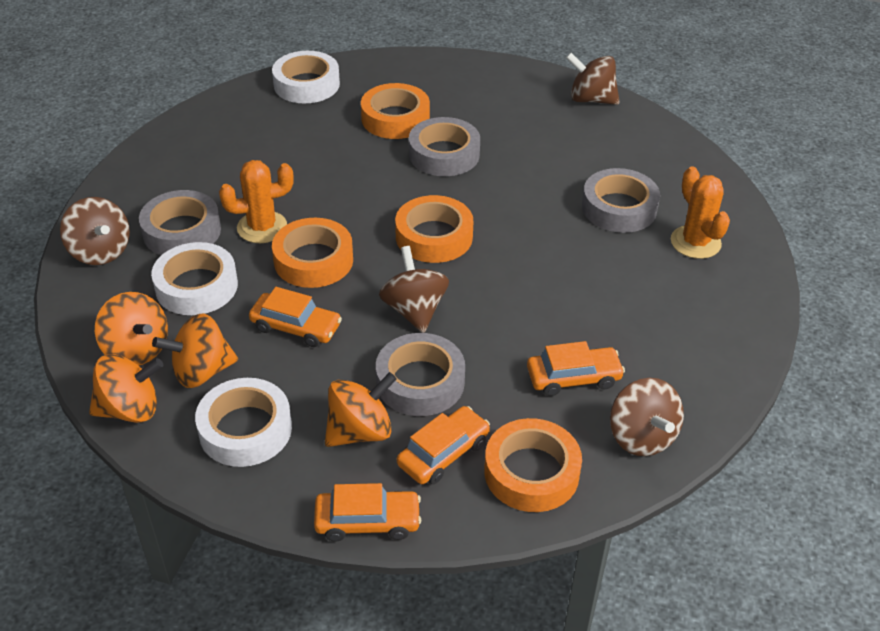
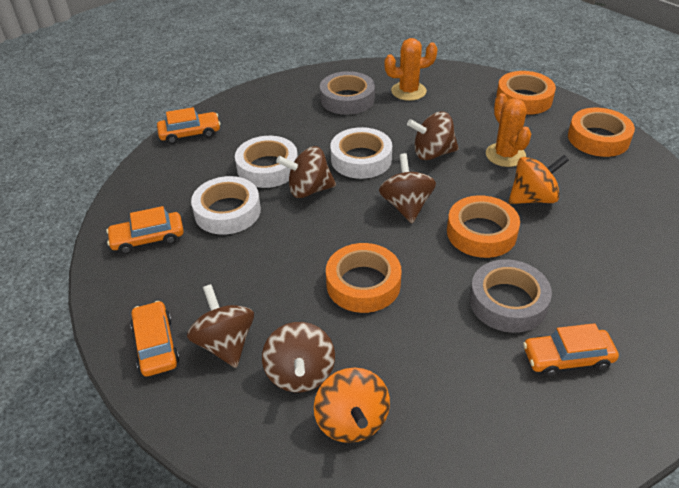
brown spinning top: [60,197,130,265] [379,246,449,333] [566,53,620,105] [610,378,684,456] = 4 -> [187,284,254,368] [262,322,335,392] [276,146,336,198] [379,153,436,223] [407,112,459,160] = 5
grey tape: [139,190,221,255] [376,333,465,416] [409,117,480,176] [582,168,660,233] = 4 -> [320,71,375,115] [469,259,552,333] = 2
orange spinning top: [89,354,163,423] [95,292,168,365] [152,313,238,388] [325,372,397,447] = 4 -> [314,368,390,443] [509,155,569,204] = 2

